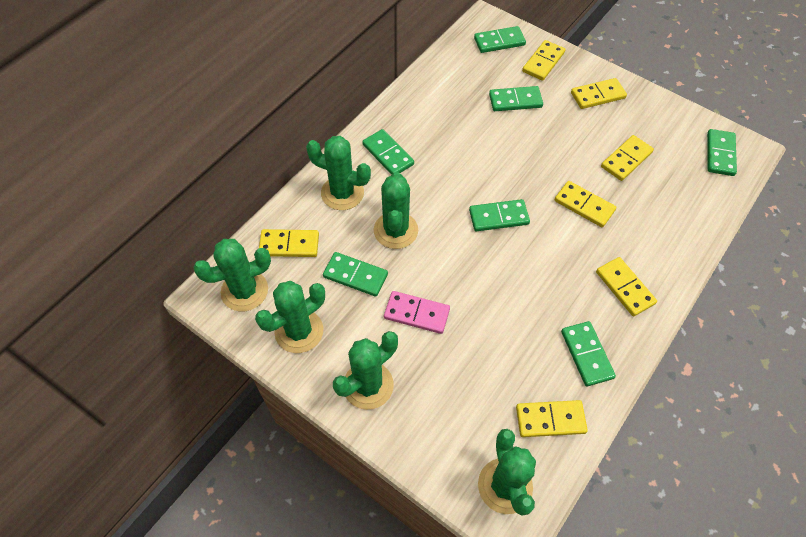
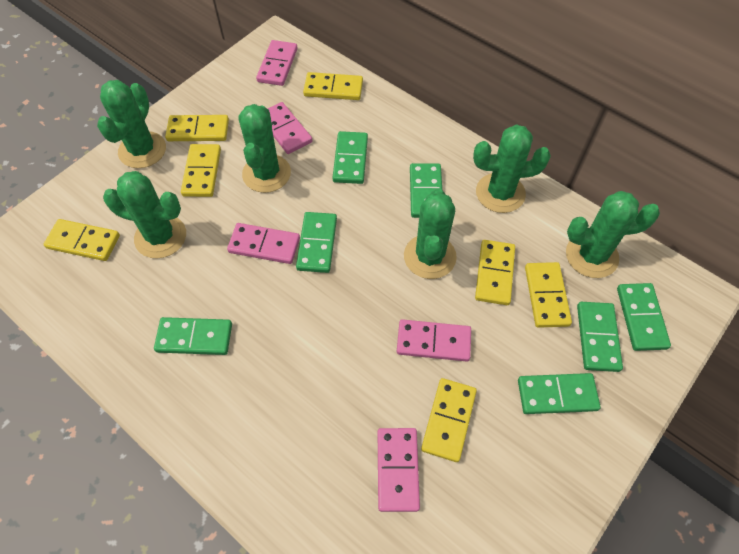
pink domino: [384,291,450,334] = 1 -> [227,223,300,264] [256,40,298,86] [267,102,313,154] [378,428,420,512] [397,319,471,362] = 5

